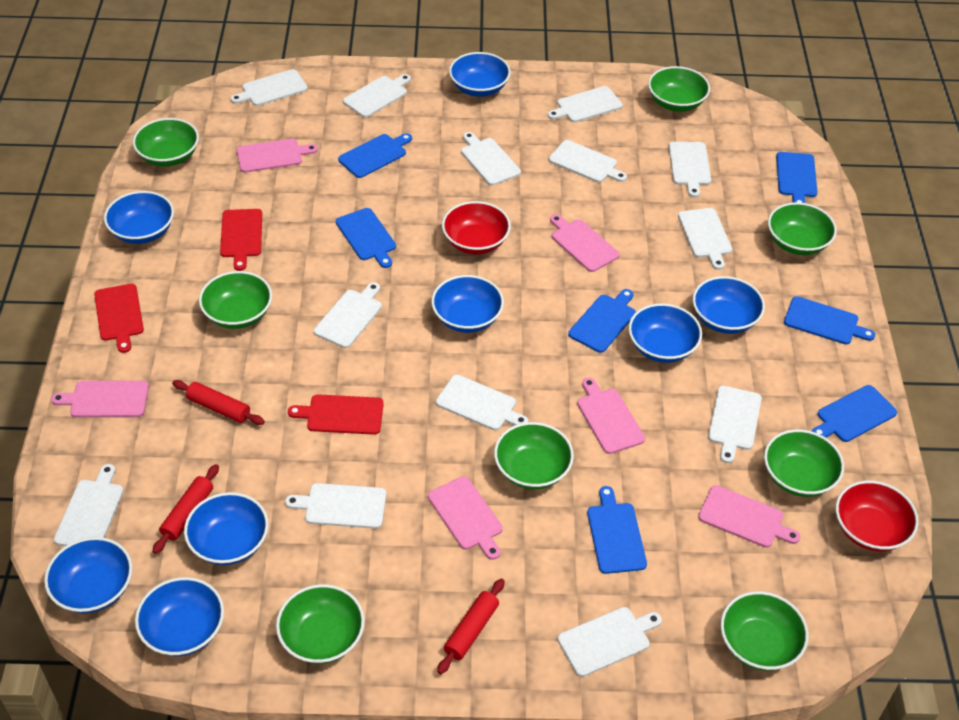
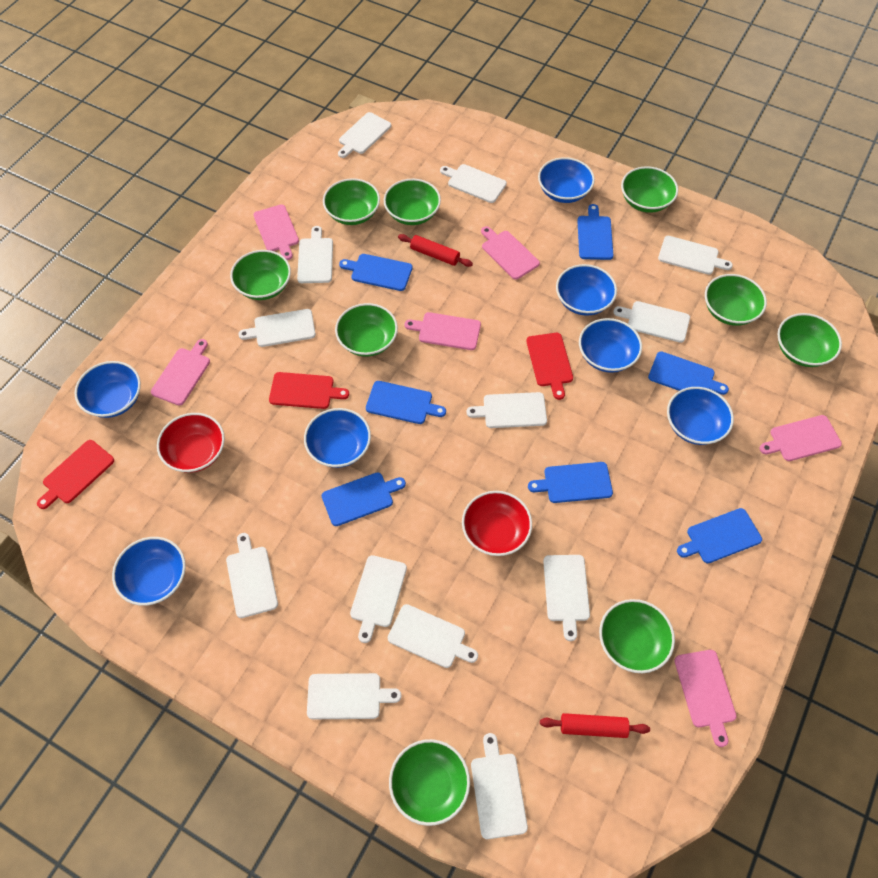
blue bowl: [44,537,132,613] [104,191,174,244] [135,577,224,656] [184,492,269,565] [431,275,504,333] [449,52,511,97] [628,303,702,363] [692,276,765,334] = 8 -> [75,361,141,418] [112,537,186,606] [304,408,371,468] [538,157,595,203] [556,264,617,316] [579,318,642,373] [667,387,734,445] = 7
green bowl: [133,118,199,167] [199,271,272,329] [276,584,365,664] [494,422,574,489] [648,66,710,111] [720,591,809,671] [764,429,844,497] [768,202,837,255] = 8 -> [230,250,291,300] [323,178,380,225] [335,303,398,357] [384,179,441,225] [389,739,470,826] [599,599,675,673] [621,166,678,213] [705,274,767,326] [777,313,842,367] = 9
red rolling pin: [152,464,219,554] [172,380,265,425] [437,579,505,674] = 3 -> [398,234,473,267] [540,713,650,738] = 2

